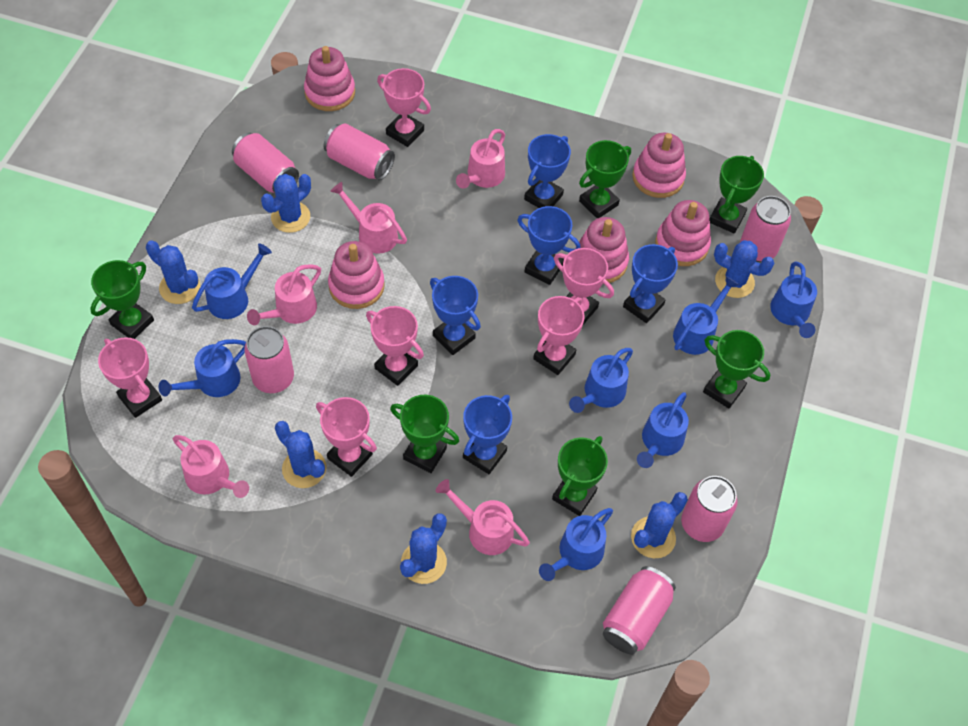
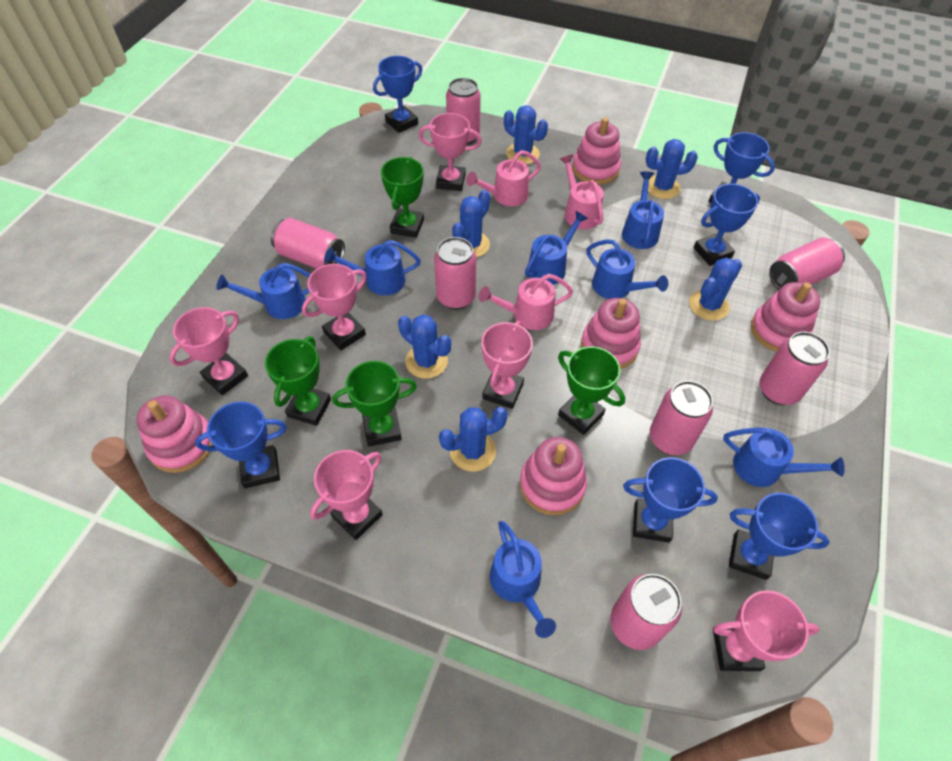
blue trophy: [430,276,481,355] [463,395,512,474] [518,206,580,285] [524,134,571,208] [623,244,678,323] = 5 -> [195,401,287,488] [373,56,422,133] [623,457,718,543] [694,184,760,266] [708,132,775,203] [729,493,830,580] = 6
green trophy: [90,260,154,339] [390,395,459,473] [552,436,608,516] [579,140,631,218] [703,330,770,408] [709,156,764,234] = 6 -> [265,336,331,426] [332,361,417,447] [381,157,424,238] [558,346,625,435] = 4
pink can: [232,133,299,193] [244,326,294,393] [324,123,395,181] [603,566,676,655] [681,476,738,542] [740,196,791,262] = 6 -> [271,218,345,269] [434,237,476,310] [446,78,481,145] [610,574,682,650] [650,381,713,455] [759,332,830,405] [769,238,845,290] = 7
pink watering can: [173,435,249,498] [247,264,321,325] [330,182,407,254] [436,479,530,555] [456,129,505,189] = 5 -> [466,150,541,206] [479,274,573,330] [560,155,604,229] = 3

